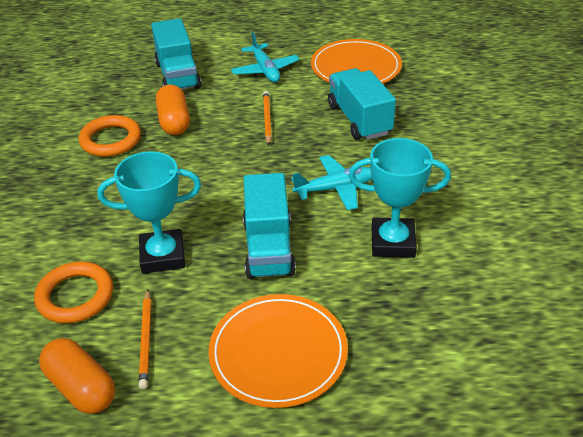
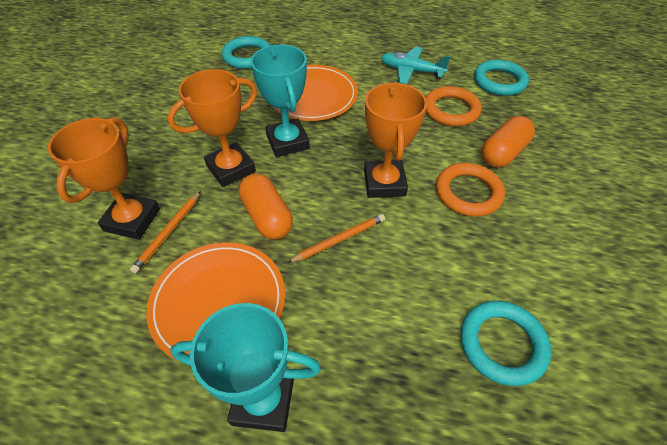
orange trophy: none = 0 -> [48,117,160,240] [167,69,257,187] [364,82,427,198] = 3
turquoise plane: [231,32,300,82] [291,155,372,210] = 2 -> [381,46,451,84] = 1
turquoise ring: none = 0 -> [222,36,270,69] [461,301,551,386] [474,60,529,96] = 3
turquoise truck: [151,18,201,90] [243,173,296,279] [328,68,396,140] = 3 -> none = 0

